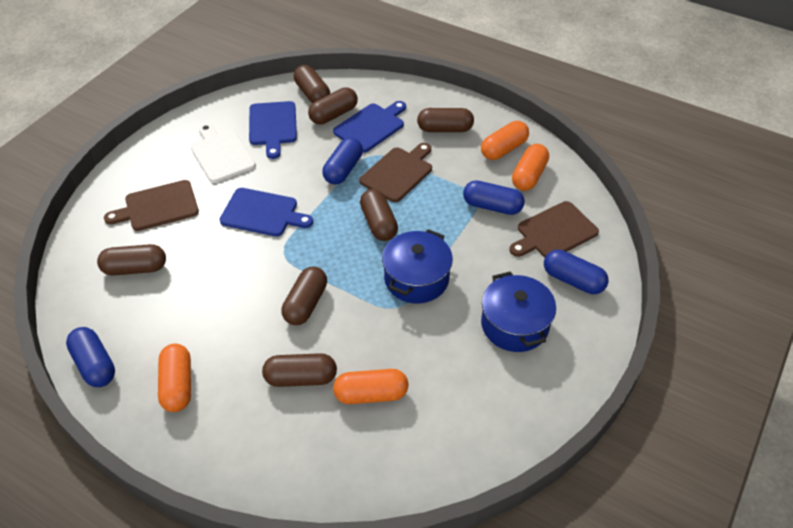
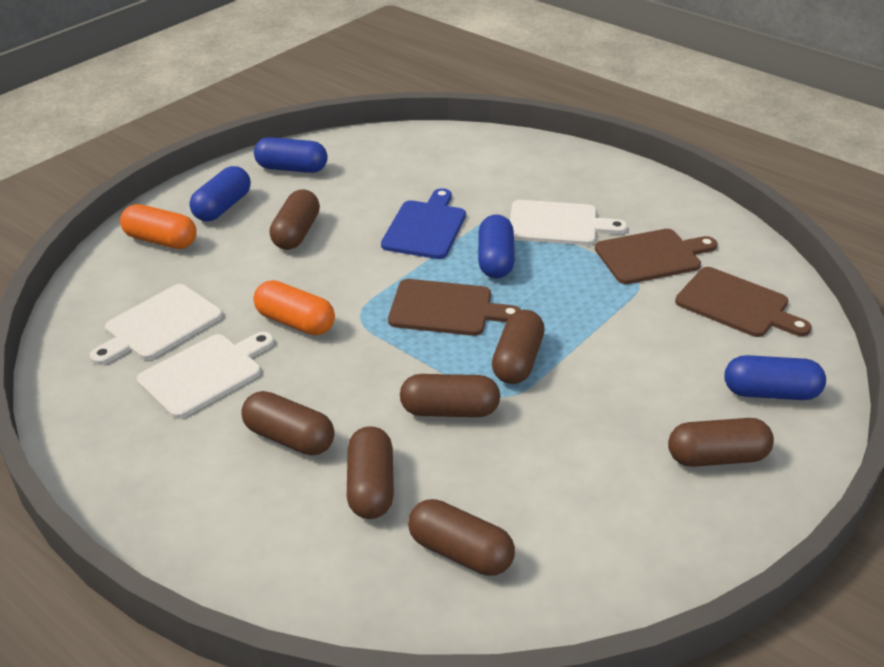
blue cutting board: [219,188,313,237] [249,101,297,159] [333,101,406,153] = 3 -> [381,188,466,259] = 1
blue pot: [382,229,453,303] [481,271,556,352] = 2 -> none = 0
orange capsule: [158,344,191,412] [333,369,409,404] [481,121,529,160] [512,144,549,191] = 4 -> [120,204,197,249] [253,280,335,335] = 2
white cutting board: [191,123,256,183] = 1 -> [90,284,222,365] [137,332,274,419] [510,200,627,245] = 3

